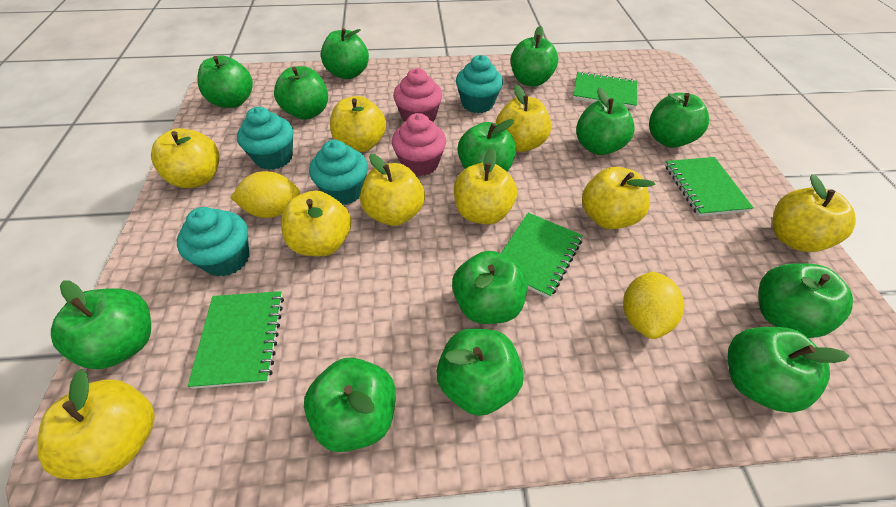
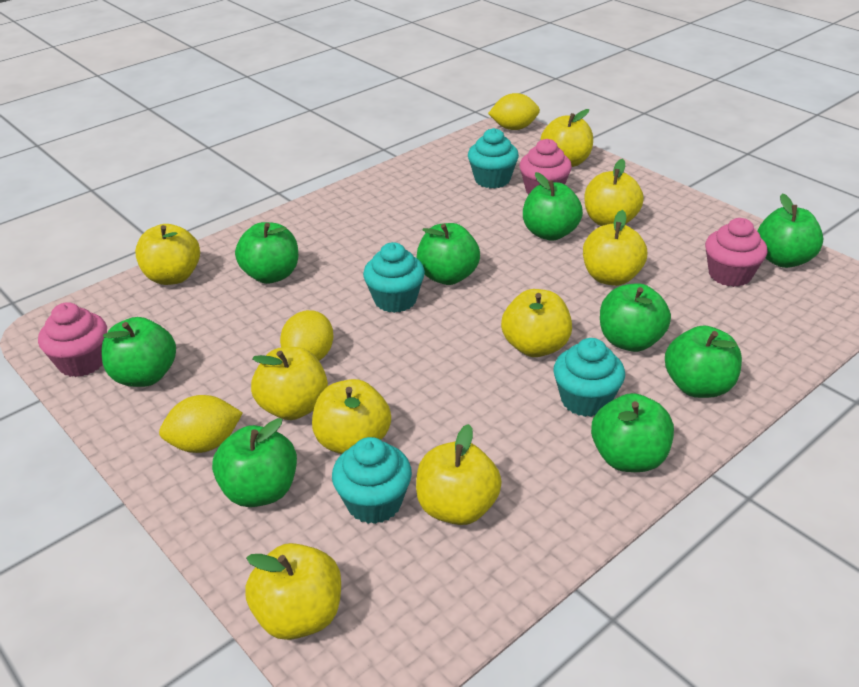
green apple: [51,281,151,369] [198,55,253,108] [274,66,328,120] [304,357,396,452] [321,28,369,79] [436,328,524,416] [452,251,527,324] [457,119,516,172] [511,26,558,87] [576,88,635,155] [649,93,709,148] [728,327,850,413] [758,263,853,338] = 13 -> [101,317,176,387] [212,418,297,507] [235,222,298,284] [417,223,480,285] [523,172,583,241] [591,393,674,472] [600,283,671,352] [665,326,742,398] [757,193,823,268] = 9
green notebook: [188,291,284,389] [501,213,583,298] [573,72,637,109] [665,157,754,216] = 4 -> none = 0
pink cupcake: [392,113,446,176] [393,68,442,122] = 2 -> [38,302,107,377] [519,139,572,195] [705,218,768,287] = 3
yellow lemon: [230,171,300,218] [623,272,684,339] = 2 -> [159,395,243,453] [280,310,333,361] [488,93,540,130] = 3

